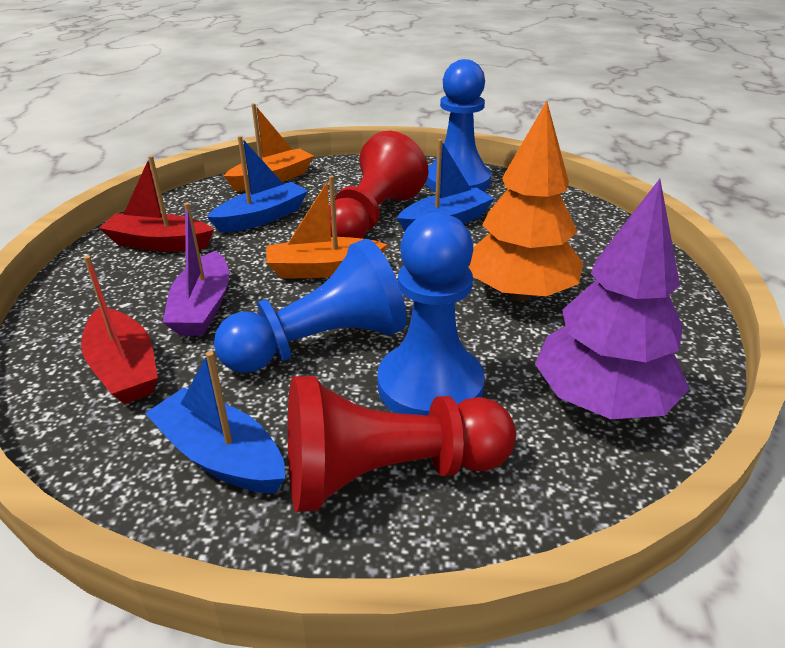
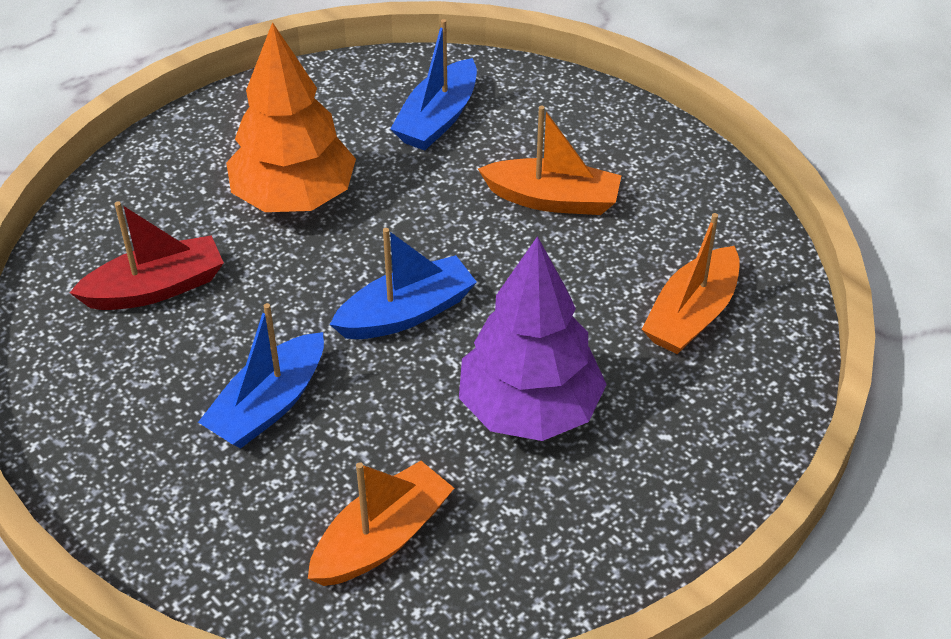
blue pawn: [214,239,407,373] [377,212,485,416] [425,59,491,192] = 3 -> none = 0
orange boat: [224,103,314,191] [266,176,387,279] = 2 -> [308,461,454,586] [478,106,622,215] [641,213,740,354] = 3
purple boat: [163,202,229,336] = 1 -> none = 0
red boat: [81,255,158,404] [99,155,214,252] = 2 -> [70,201,224,310] = 1
red pawn: [288,376,516,512] [329,131,428,239] = 2 -> none = 0

